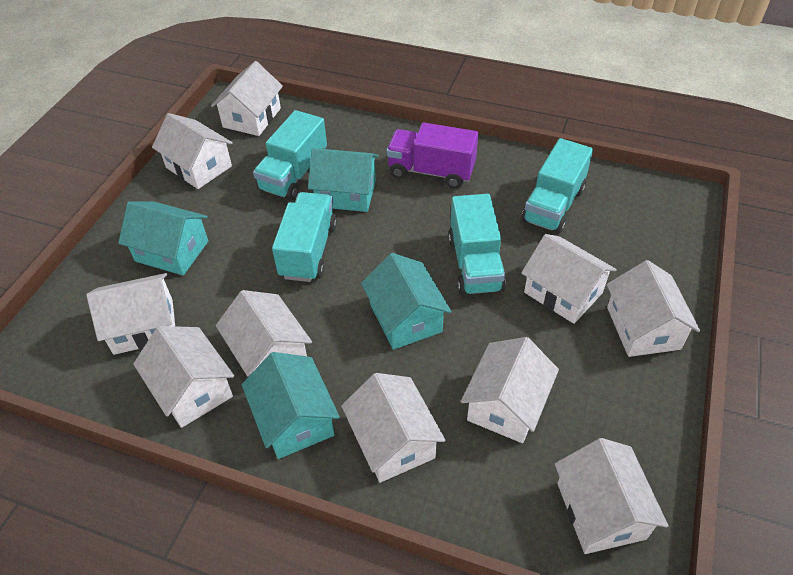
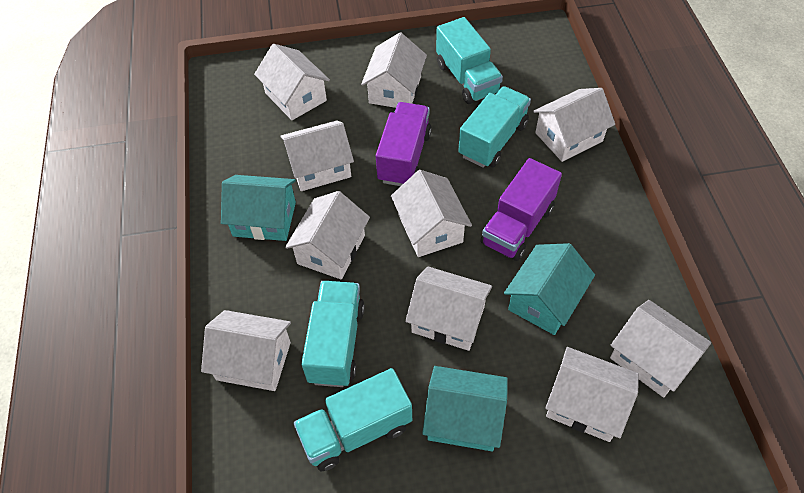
purple truck: [386,123,478,188] = 1 -> [376,102,432,186] [480,158,562,261] = 2
turquoise house: [118,201,208,275] [242,352,340,459] [308,148,379,212] [361,253,452,350] = 4 -> [221,175,296,241] [422,366,508,451] [504,243,595,335] = 3

